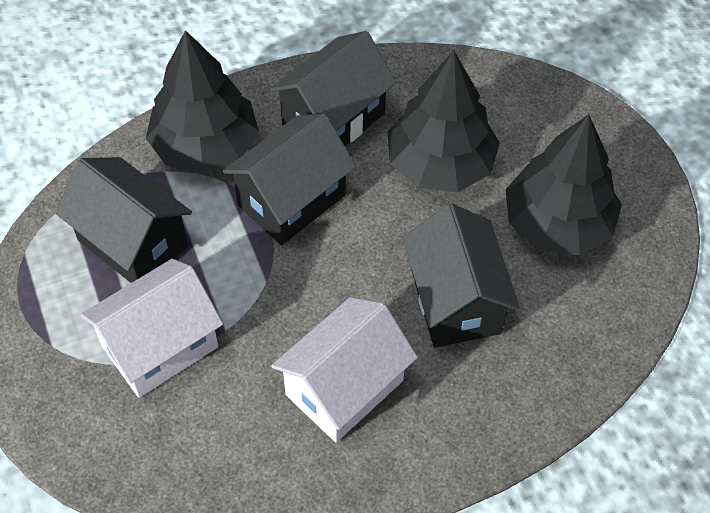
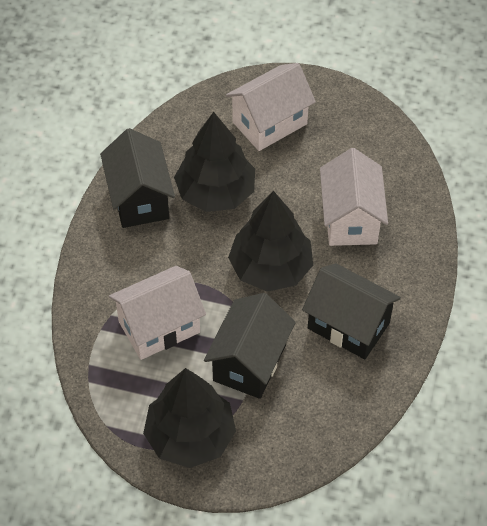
black house: [55,157,192,283] [223,113,356,246] [270,31,397,146] [403,204,520,347] = 4 -> [100,128,175,228] [204,293,296,399] [302,263,401,359] = 3
white house: [81,259,223,398] [271,297,418,443] = 2 -> [109,266,206,360] [226,63,316,151] [320,148,388,246] = 3

